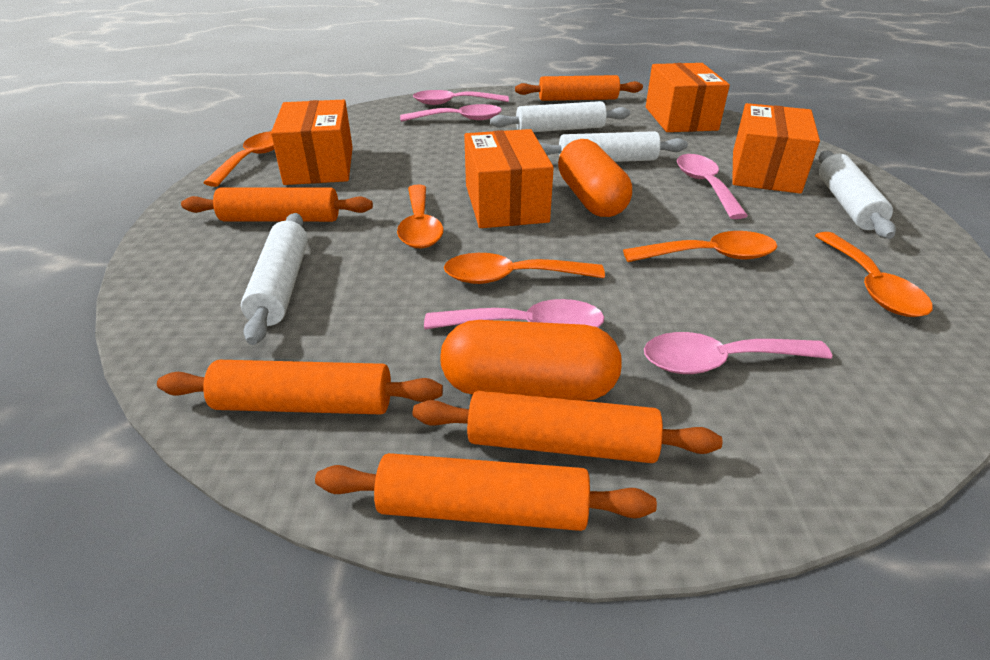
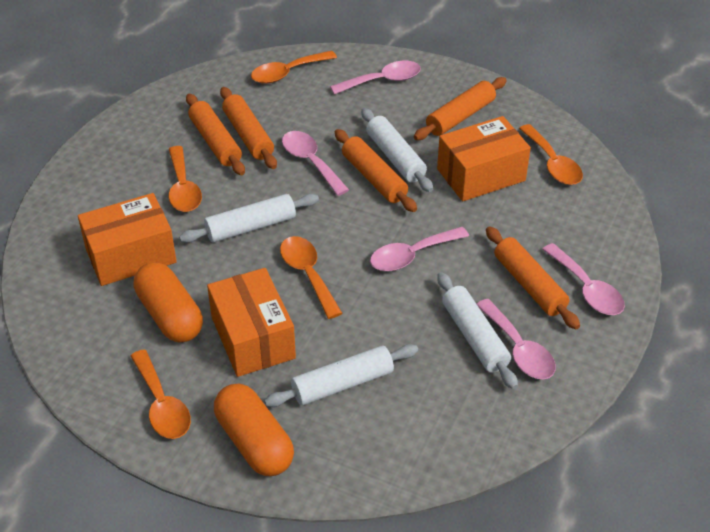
orange box: [271,100,353,185] [464,129,554,228] [646,63,730,132] [732,103,820,194] = 4 -> [78,193,177,286] [207,268,296,377] [437,116,531,201] = 3

